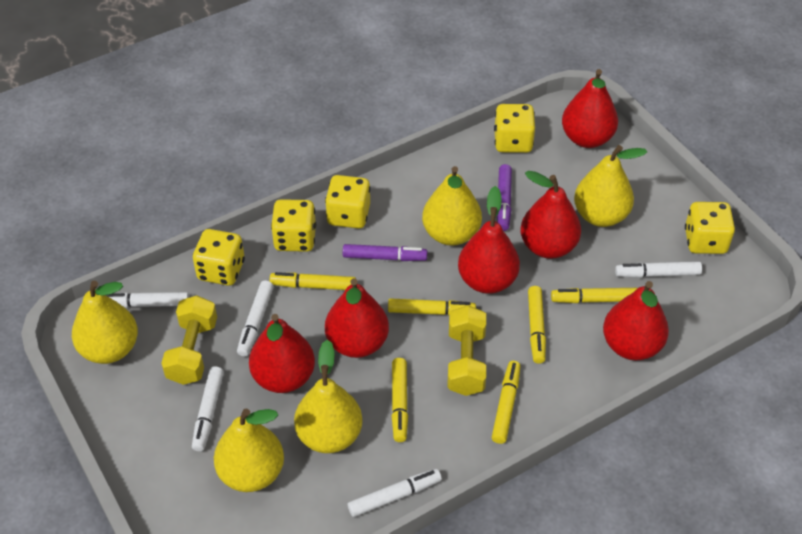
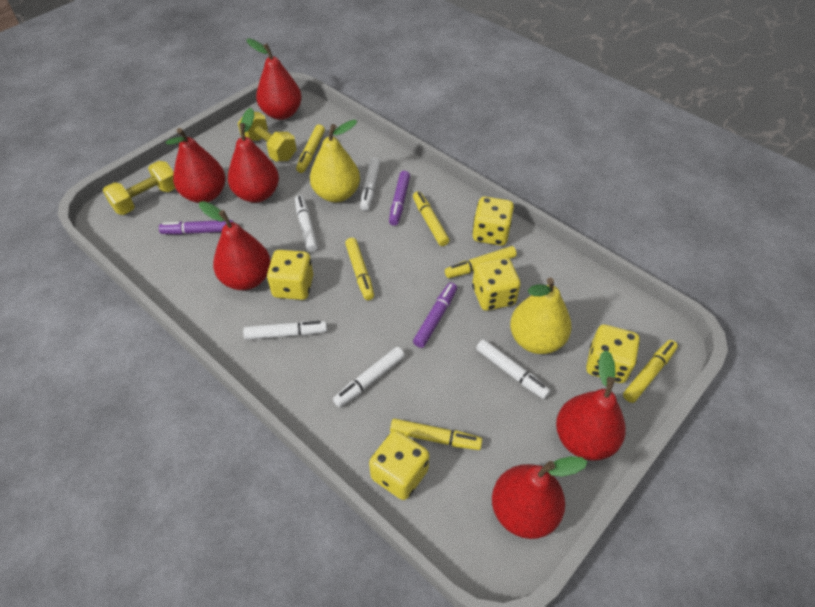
purple marker: [343,244,427,261] [497,164,512,231] = 2 -> [159,220,233,235] [389,171,410,226] [413,283,457,348] = 3
yellow pear: [72,281,138,364] [214,408,284,492] [294,340,363,453] [422,166,482,246] [574,145,647,227] = 5 -> [310,120,360,202] [510,278,572,354] = 2

